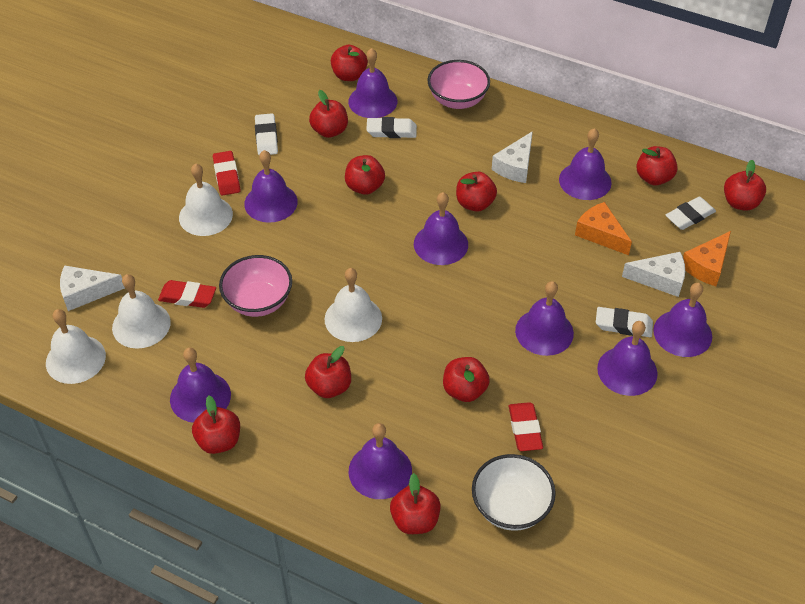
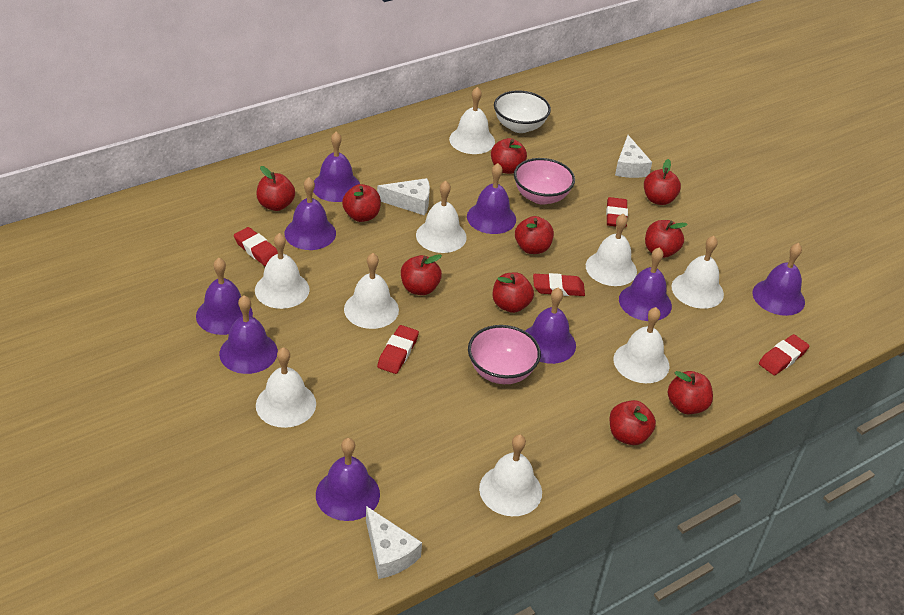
orange cheese: [575,202,632,255] [683,231,731,286] = 2 -> none = 0
red eraser: [158,280,216,308] [213,151,241,196] [509,402,543,451] = 3 -> [234,227,278,266] [377,325,419,374] [533,273,585,296] [606,197,628,227] [759,334,809,375] = 5
white bell: [46,309,106,384] [112,274,171,349] [179,163,233,236] [325,268,382,342] = 4 -> [255,233,310,309] [256,347,316,428] [344,253,399,329] [416,181,467,253] [449,87,495,154] [479,434,542,516] [586,214,637,286] [613,307,670,383] [672,236,724,309] = 9
white eraser: [255,113,278,155] [366,117,417,138] [596,307,653,337] [666,197,716,230] = 4 -> none = 0

